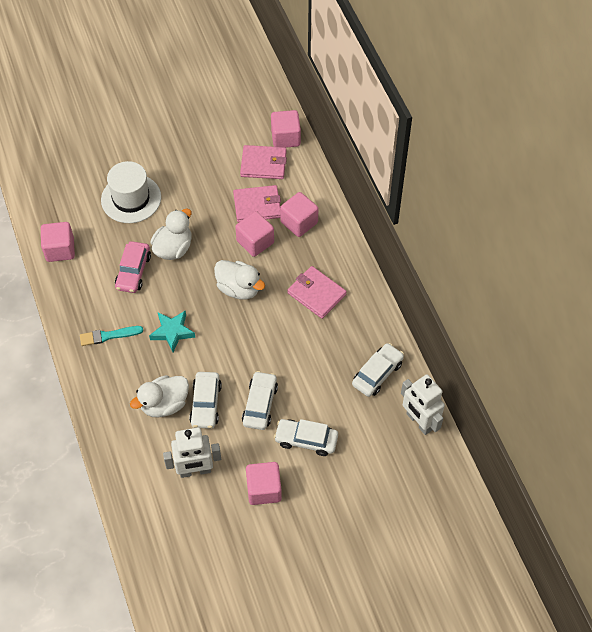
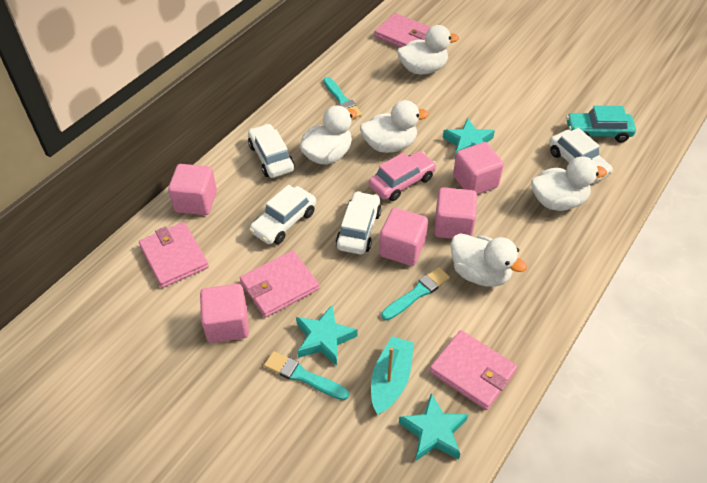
pink wallet: [233,185,281,222] [240,145,287,179] [287,266,347,319] = 3 -> [139,222,209,288] [240,250,319,318] [374,13,431,47] [430,330,517,410] = 4
turquoise boat: none = 0 -> [371,336,414,415] = 1
turquoise brush: [80,326,143,346] = 1 -> [264,351,349,400] [323,77,362,119] [381,267,450,320] = 3
turquoise car: none = 0 -> [566,106,636,143] = 1
turquoise star: [149,310,195,352] = 1 -> [296,305,357,366] [399,393,468,461] [443,118,495,158] = 3
white duck: [130,375,189,418] [151,209,192,260] [214,260,265,300] = 3 -> [300,105,357,165] [360,100,429,153] [397,25,459,75] [451,233,527,287] [531,157,607,211] = 5
white hat: [101,161,161,223] = 1 -> none = 0
white robot: [163,428,221,478] [401,374,445,435] = 2 -> none = 0

